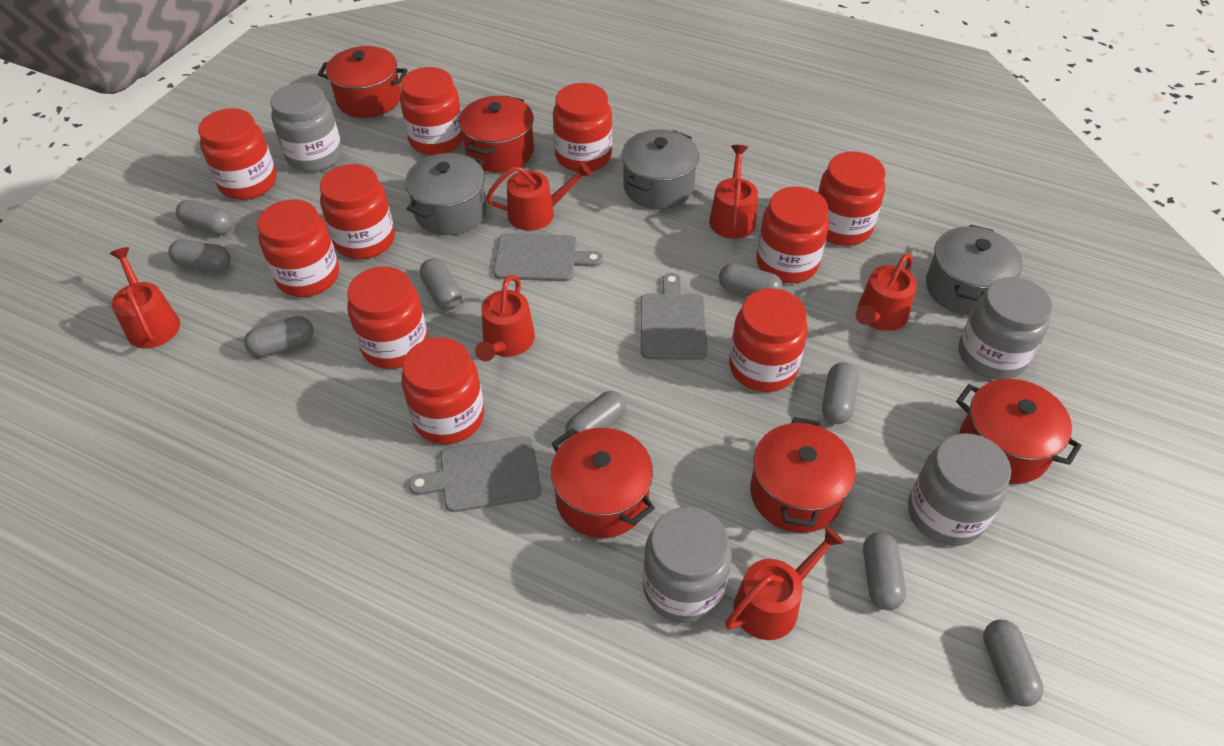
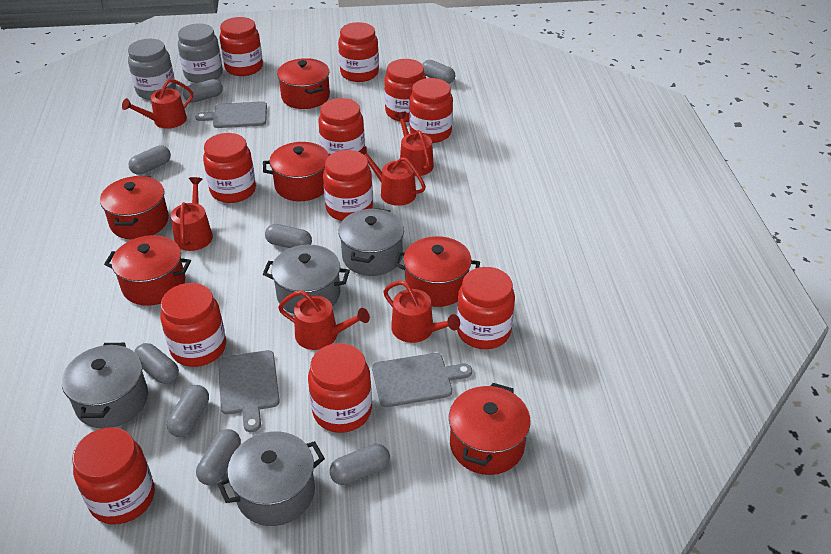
grey capsule: [168,239,231,272] [176,200,233,235] [244,316,314,357] [420,258,462,310] [565,391,626,439] [719,263,783,296] [822,362,858,424] [863,532,906,610] [983,620,1044,707] = 9 -> [128,145,171,175] [134,343,179,384] [167,385,209,437] [183,79,223,102] [196,429,241,485] [265,224,312,248] [329,444,390,485] [422,60,455,84] = 8
grey jar: [270,83,342,172] [643,507,732,624] [908,433,1011,546] [959,277,1053,380] = 4 -> [128,39,176,100] [178,24,223,83] = 2
grey pot: [405,153,487,235] [622,129,699,209] [926,225,1022,316] = 3 -> [62,343,148,428] [217,431,325,526] [263,245,350,314] [338,208,404,276] = 4
red jar: [198,108,277,200] [257,199,339,297] [320,164,395,259] [347,266,428,369] [400,67,463,155] [402,337,484,444] [553,83,612,172] [729,288,808,392] [756,187,829,283] [818,151,886,246] = 10 -> [72,427,155,524] [160,283,226,367] [203,133,256,203] [220,17,263,76] [308,343,372,433] [318,98,365,156] [323,150,373,221] [338,22,379,82] [384,59,426,122] [409,78,453,143] [457,267,515,349] = 11
red pot: [318,46,407,118] [459,96,534,172] [551,428,655,538] [750,417,856,533] [956,379,1082,484] = 5 -> [100,176,169,240] [104,235,191,306] [263,142,329,201] [277,58,330,109] [394,236,480,307] [449,383,531,475] = 6

